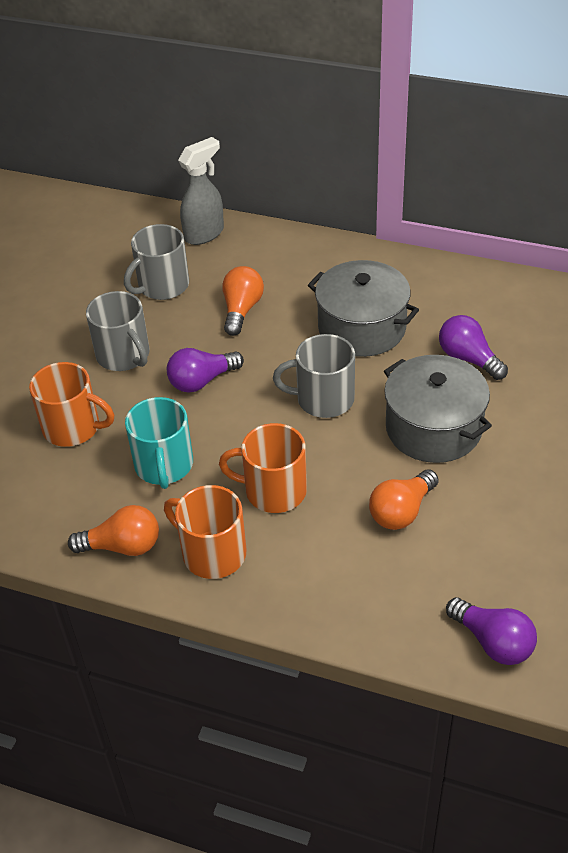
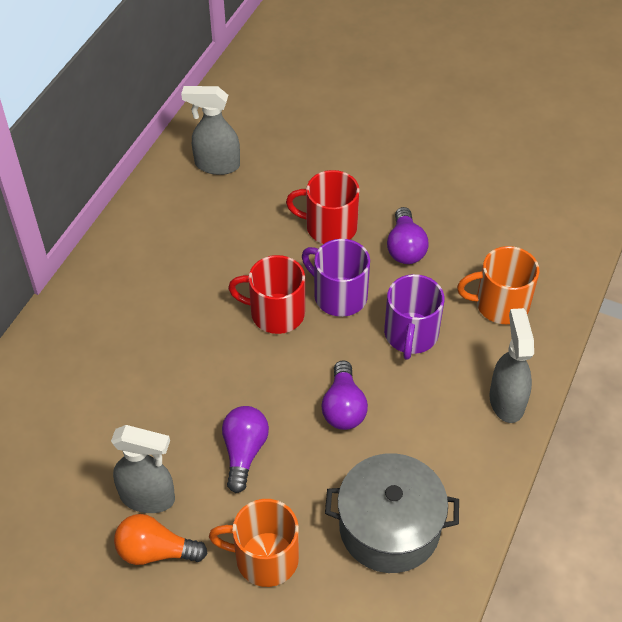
grey mug: [86,291,149,371] [124,224,189,300] [273,334,355,418] = 3 -> none = 0
grey pot: [308,260,419,357] [384,355,492,463] = 2 -> [325,453,459,573] = 1
grey spray bottle: [178,137,224,245] = 1 -> [111,425,175,513] [181,86,240,175] [489,308,534,423] = 3
orange light bulb: [68,505,159,556] [222,266,264,336] [369,470,439,530] = 3 -> [114,514,208,565] = 1
orange mug: [29,362,114,447] [164,485,247,579] [219,423,307,513] = 3 -> [209,499,299,587] [457,246,539,324] = 2
purple mug: none = 0 -> [302,239,370,317] [384,274,444,360] = 2
red mug: none = 0 -> [228,255,305,334] [286,170,360,244] = 2
turquoise mug: [125,397,193,489] = 1 -> none = 0

